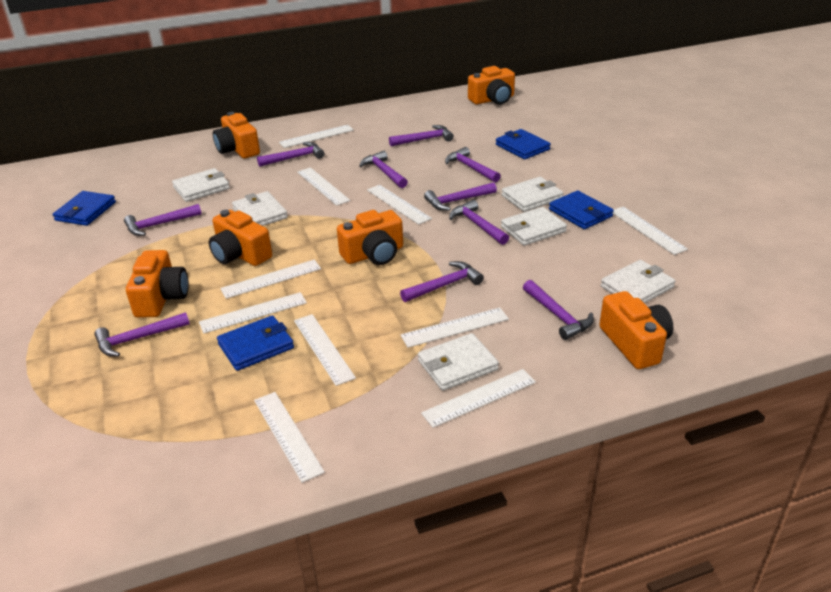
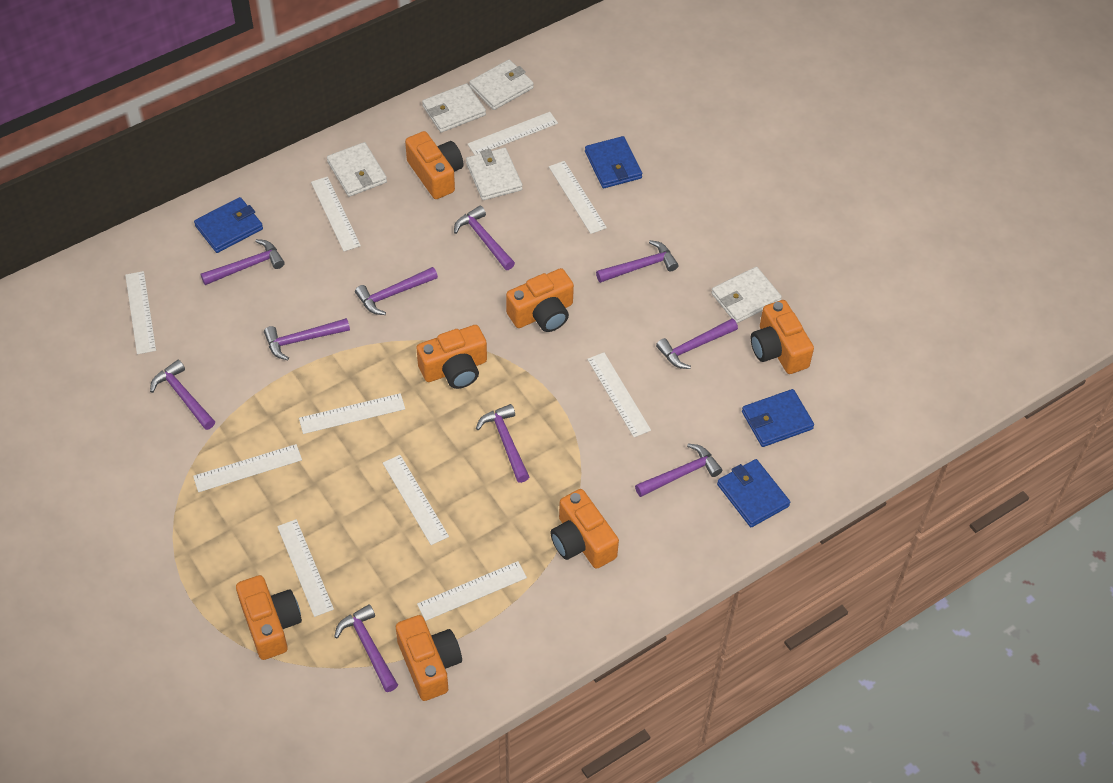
orange camera: [126,250,189,318] [209,210,272,266] [213,112,260,159] [337,210,403,265] [468,66,515,105] [599,291,673,369] = 6 -> [236,575,302,660] [396,615,462,701] [405,131,463,199] [416,325,487,389] [506,268,574,332] [550,489,619,569] [751,300,814,374] = 7
white wallet: [172,168,230,202] [232,191,288,226] [418,333,499,391] [501,207,567,246] [502,177,564,212] [601,260,675,303] = 6 -> [327,142,387,197] [422,83,486,132] [466,148,523,200] [469,59,534,110] [711,267,782,323] = 5

